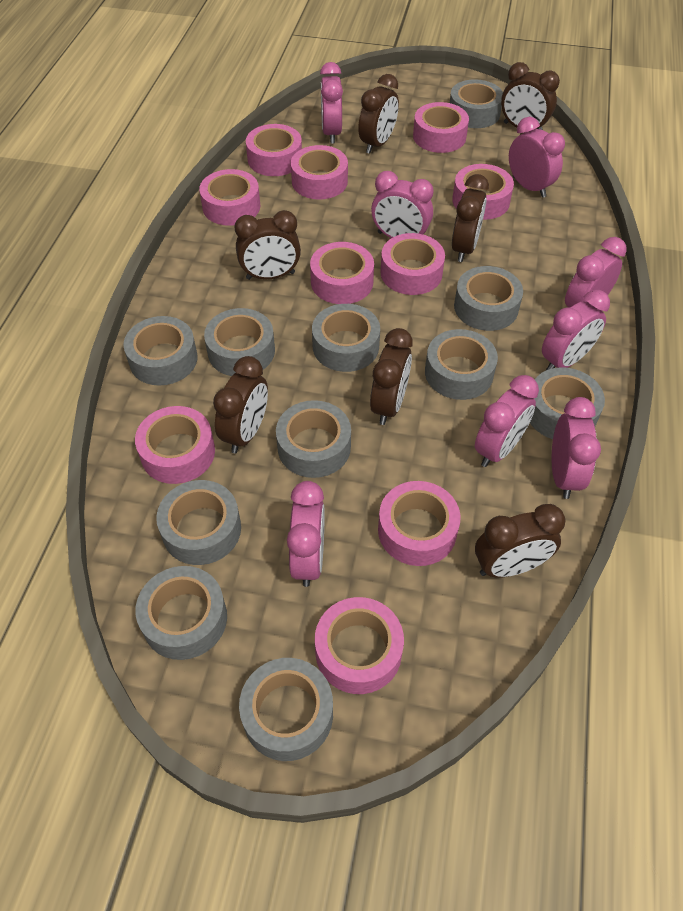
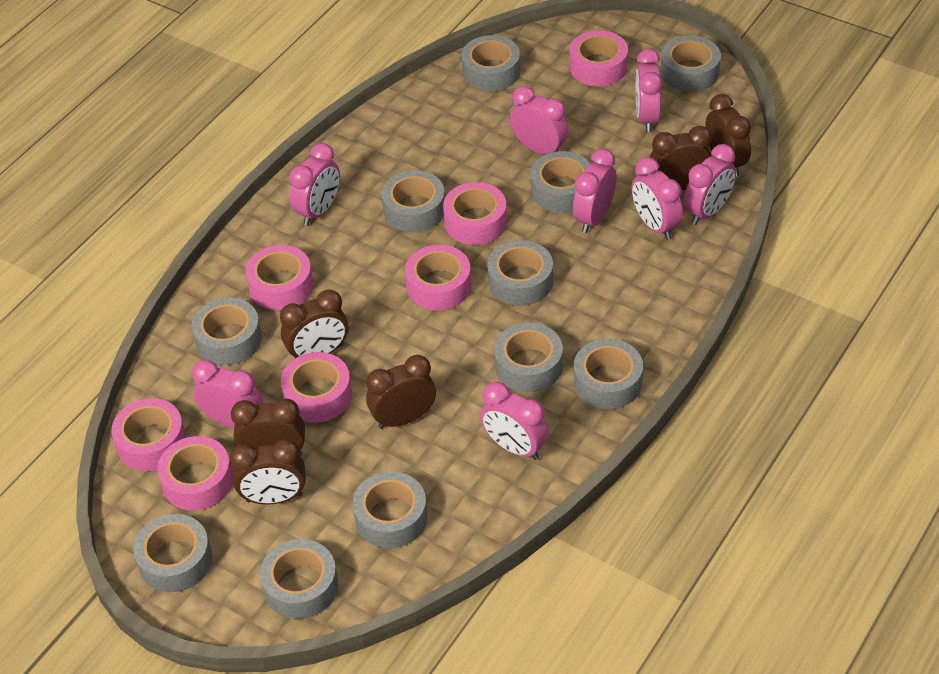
brown clock: [213,356,268,453] [235,210,301,280] [358,74,399,154] [370,328,413,425] [452,174,489,262] [475,504,565,578] [501,62,560,130] = 7 -> [230,439,306,505] [231,399,305,456] [280,289,348,358] [366,355,436,429] [650,126,712,190] [705,94,751,177] = 6
pink tape: [135,406,215,484] [199,169,260,226] [246,124,302,176] [291,145,348,200] [310,242,374,304] [315,597,404,694] [378,481,461,566] [381,233,445,295] [413,102,469,153] [452,164,514,220] = 10 -> [111,398,186,471] [158,436,233,511] [245,245,313,310] [281,352,352,423] [405,245,471,310] [443,182,507,245] [569,30,628,86] = 7

